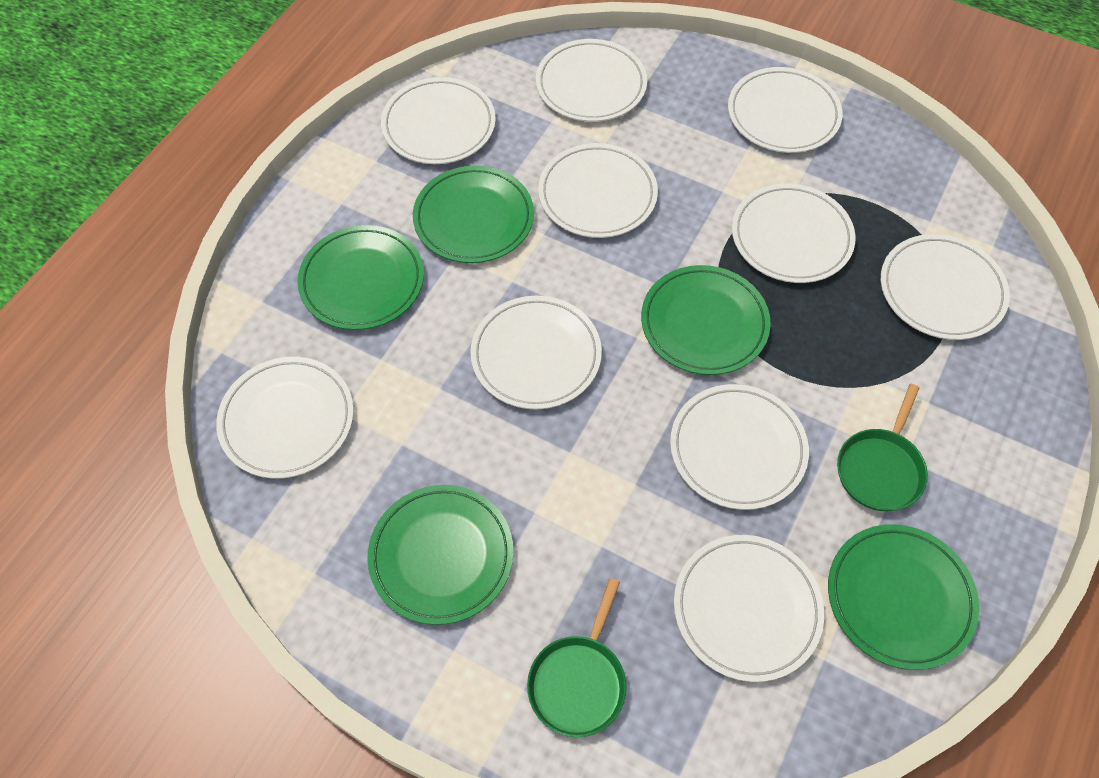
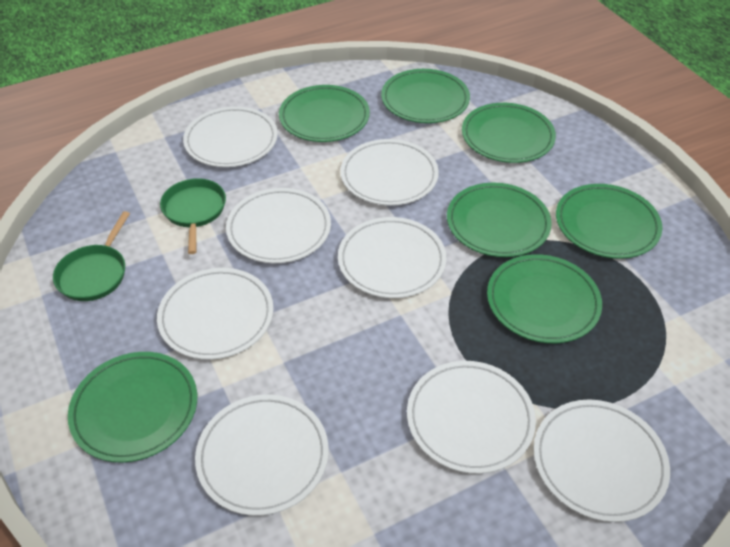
green plate: [297,225,424,330] [367,485,513,625] [413,166,534,263] [641,265,771,375] [828,524,979,670] = 5 -> [68,352,197,462] [279,85,370,142] [381,69,470,123] [447,183,552,257] [462,103,556,163] [487,254,602,343] [556,184,662,259] = 7
white plate: [216,357,354,479] [381,77,496,164] [470,296,602,409] [536,39,647,122] [538,143,658,238] [670,384,809,510] [674,535,824,682] [728,67,843,153] [732,184,855,283] [881,234,1010,340] = 10 -> [157,268,274,360] [183,106,278,167] [195,394,329,516] [226,188,331,263] [338,217,447,298] [340,139,439,206] [407,361,536,474] [534,399,670,522] = 8

